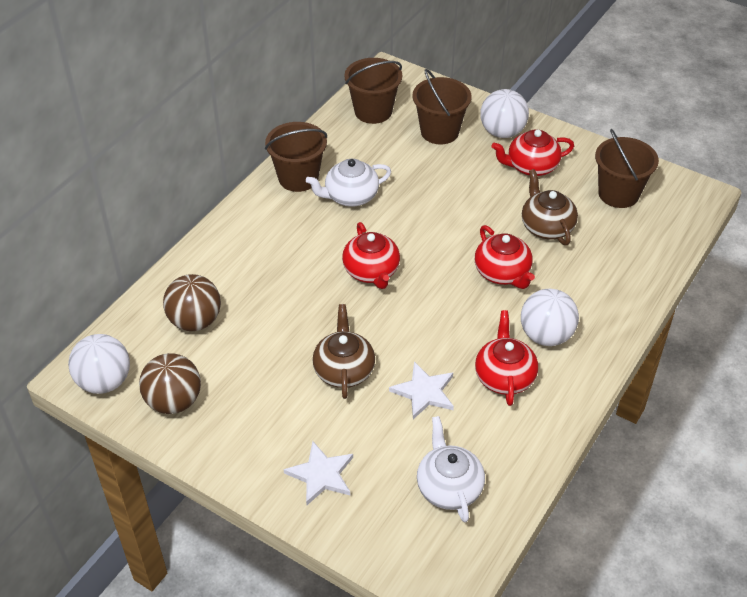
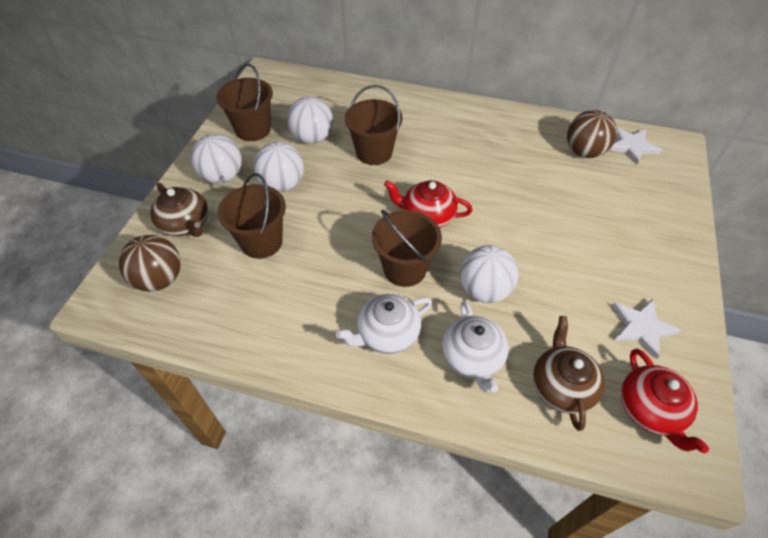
red teapot: [342,222,400,289] [475,225,535,289] [475,310,538,406] [492,129,574,176] = 4 -> [384,180,472,228] [621,349,709,454] = 2
white ball: [68,334,130,394] [480,89,529,138] [521,289,579,346] = 3 -> [191,134,242,183] [254,142,304,192] [287,97,333,144] [460,245,518,303] = 4

